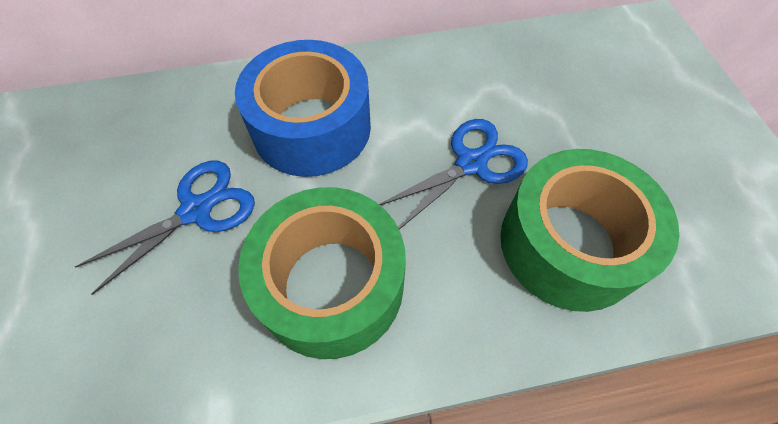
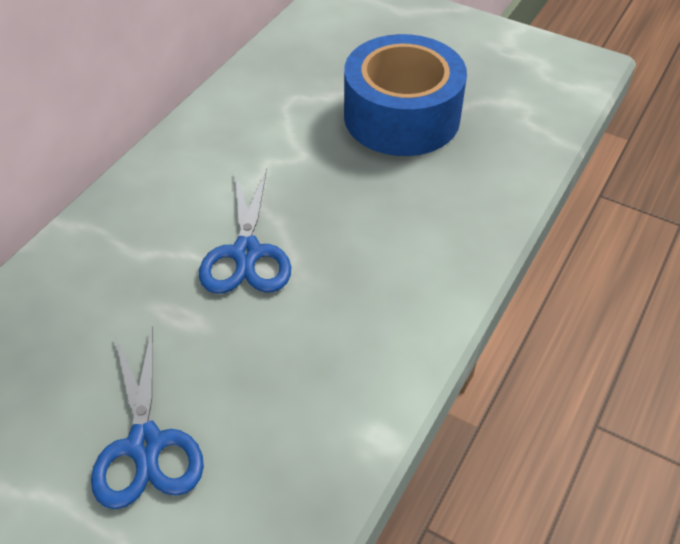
green tape: [238,187,406,359] [500,149,679,312] = 2 -> none = 0

